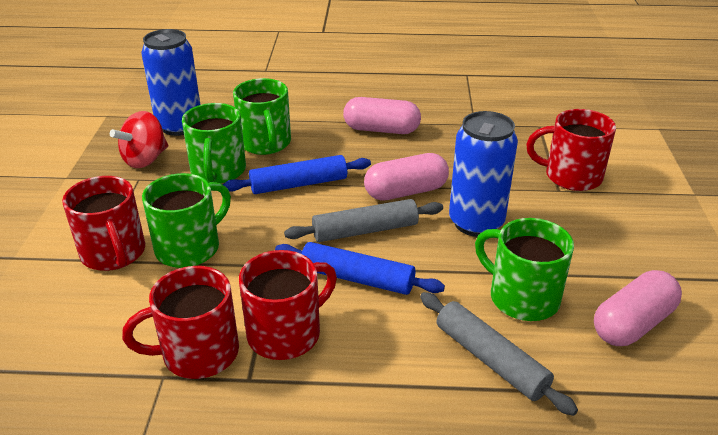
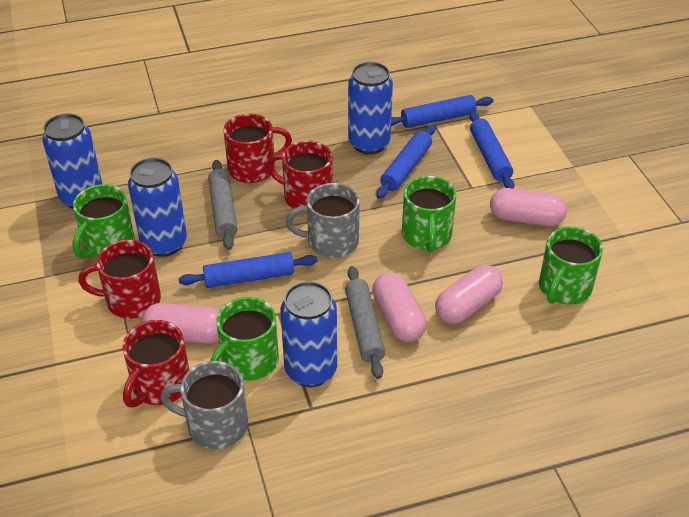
blue can: [141,29,200,136] [449,111,518,237] = 2 -> [42,114,102,209] [128,158,187,257] [280,281,337,387] [348,62,393,154] = 4
blue rolling pin: [223,155,371,194] [275,242,445,295] = 2 -> [178,252,318,288] [376,125,435,199] [391,95,493,128] [469,111,515,189] = 4
grey mug: none = 0 -> [160,361,248,449] [286,183,360,258] = 2
pink capsule: [343,97,421,134] [364,153,449,201] [594,270,682,346] = 3 -> [142,303,220,344] [372,272,427,342] [435,265,503,324] [490,188,567,226] = 4
red spinning top: [110,111,168,168] = 1 -> none = 0

